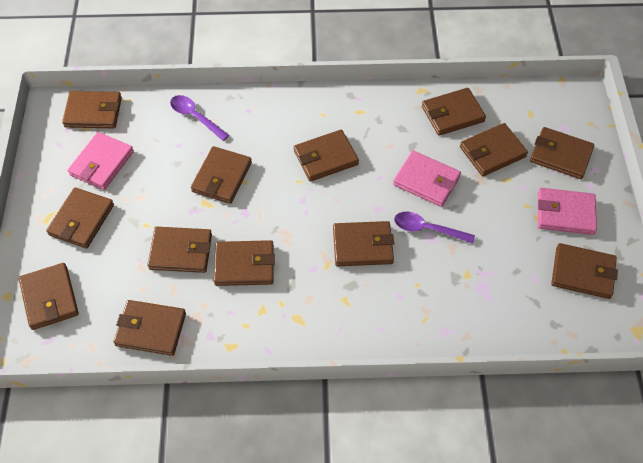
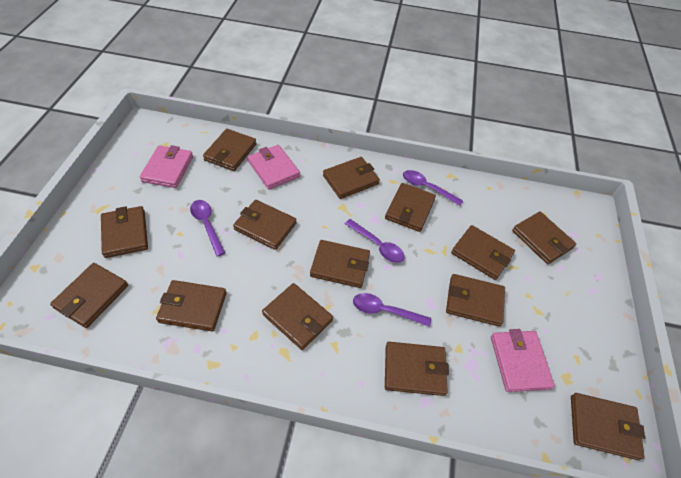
brown wallet: [19,263,79,330] [46,188,114,248] [62,91,122,128] [113,300,186,356] [147,227,212,273] [191,146,252,204] [214,240,275,286] [294,130,359,182] [333,221,394,266] [422,88,486,136] [460,123,528,176] [530,127,594,179] [551,243,618,299] = 13 -> [50,263,128,328] [101,206,148,258] [156,280,227,331] [203,129,257,171] [233,200,297,250] [262,283,333,350] [310,240,370,288] [323,157,380,199] [385,183,436,232] [385,342,449,396] [446,274,505,327] [451,225,515,280] [512,212,576,264] [571,393,645,460] = 14
purple spoon: [170,95,229,141] [394,212,475,244] = 2 -> [190,200,225,257] [345,219,405,263] [353,293,431,327] [403,170,463,206] = 4

